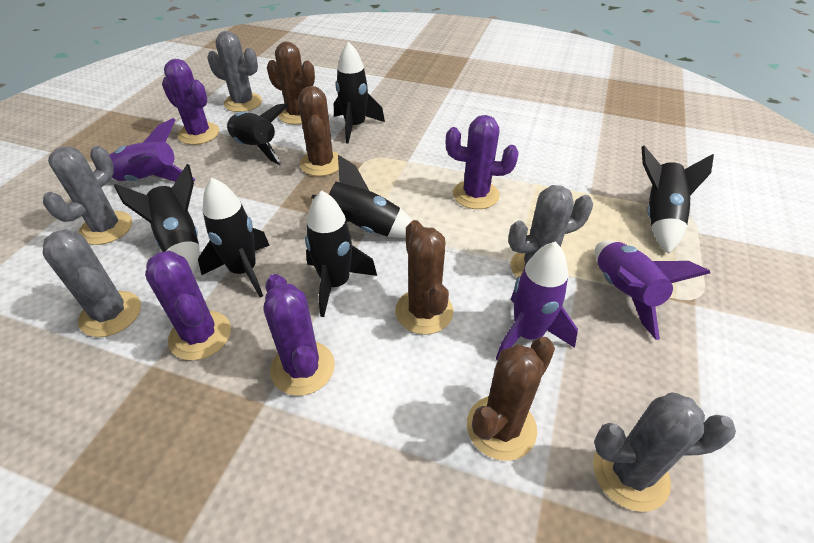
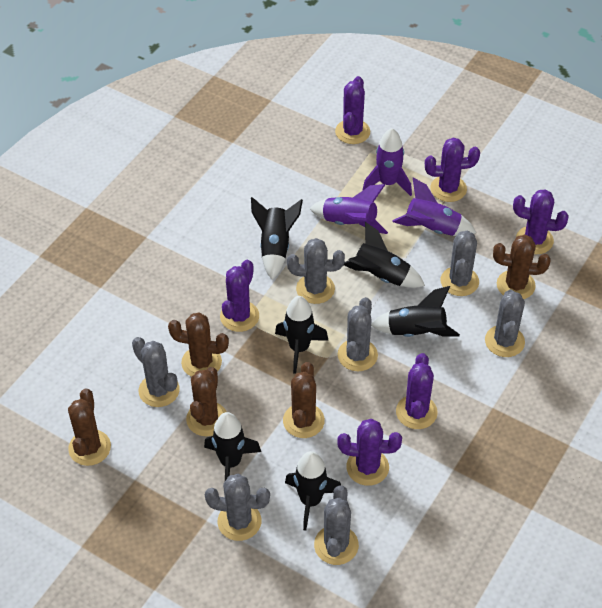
black rocket: [114,164,200,275] [198,178,270,297] [227,103,289,165] [305,190,377,317] [311,155,413,238] [334,41,385,144] [641,146,714,254] = 7 -> [204,412,261,481] [251,197,303,280] [275,296,329,374] [285,451,341,531] [344,222,425,288] [371,286,460,337] = 6
brown cactus: [267,42,315,125] [298,86,342,176] [395,220,453,334] [467,337,555,461] = 4 -> [68,389,111,466] [168,313,229,377] [186,367,226,436] [283,362,325,438] [493,235,551,299] = 5
grey cactus: [43,146,132,245] [43,229,141,337] [207,31,262,112] [508,185,593,278] [593,392,736,512] = 5 -> [132,337,180,407] [205,474,270,541] [287,238,345,304] [314,485,359,565] [338,297,378,371] [441,231,479,296] [485,290,525,357] = 7
purple cactus: [145,251,231,360] [162,59,219,145] [264,274,335,396] [446,115,518,209] = 4 -> [220,260,259,332] [335,76,370,144] [337,419,402,486] [396,353,438,429] [425,138,480,202] [513,189,569,254] = 6

